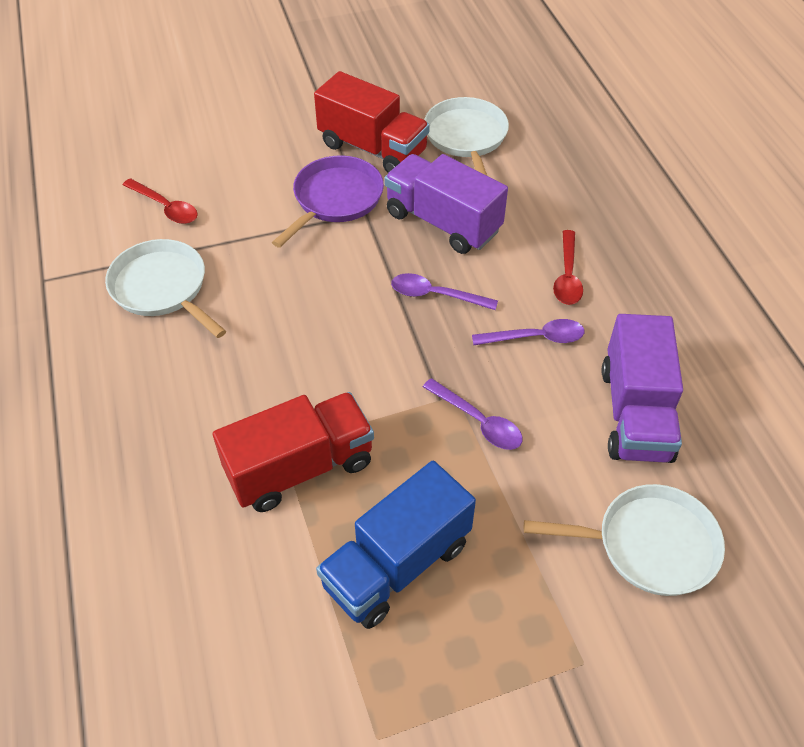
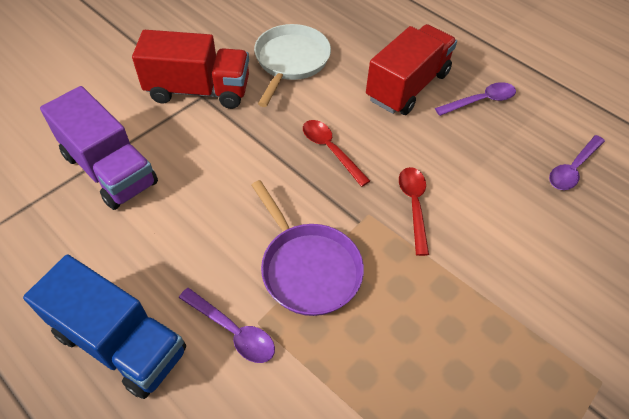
purple truck: [384,154,508,254] [602,314,683,463] = 2 -> [40,86,158,210] = 1
white pan: [105,239,226,338] [424,97,509,175] [524,484,725,596] = 3 -> [254,24,331,107] = 1

